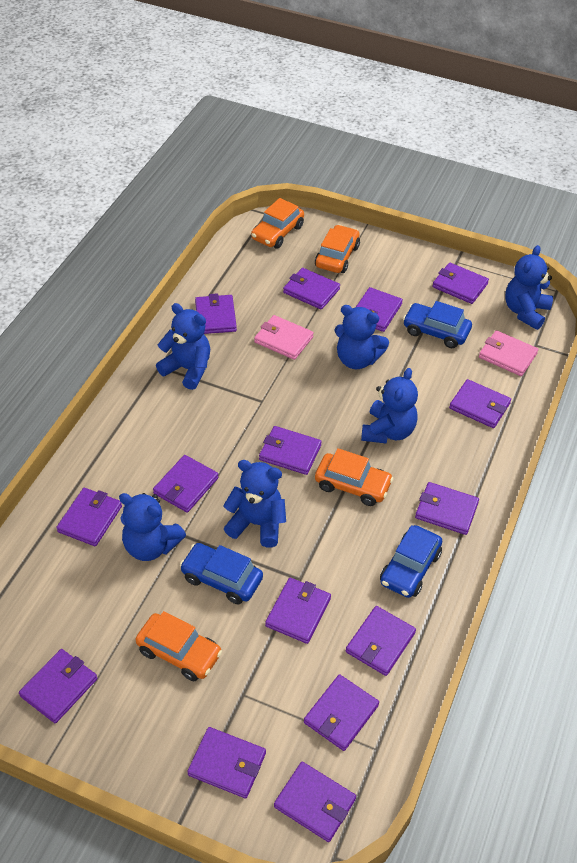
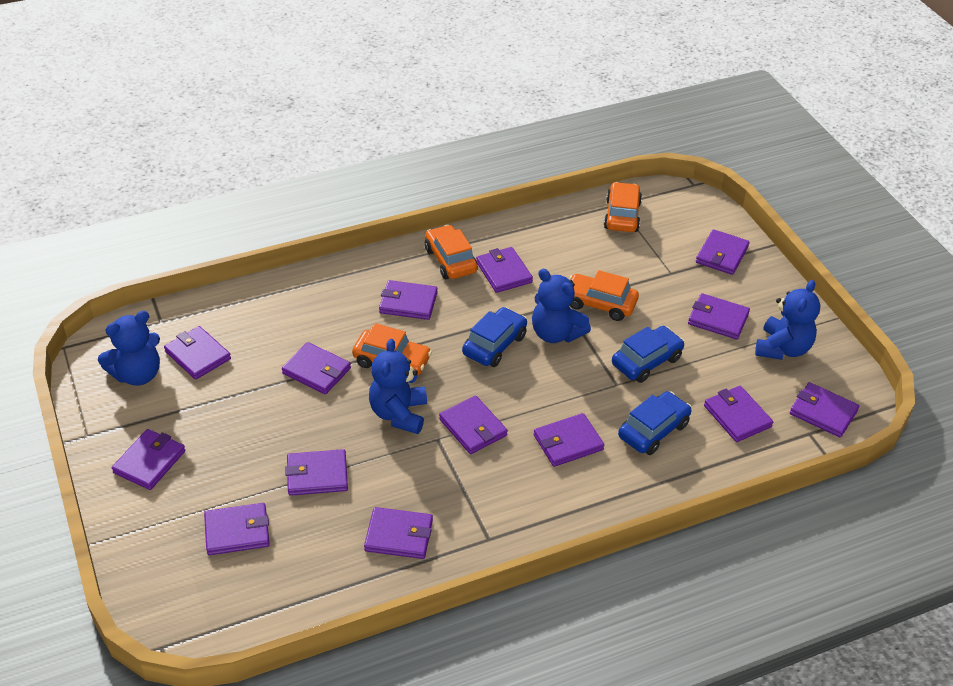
blue teddy bear: [119,493,186,561] [156,303,210,390] [223,460,286,548] [334,305,389,369] [361,368,418,444] [505,245,553,330] = 6 -> [98,311,160,386] [369,339,427,434] [532,269,591,343] [755,280,820,360] = 4
pink wallet: [254,315,314,360] [479,330,538,376] = 2 -> none = 0
purple wallet: [19,649,97,723] [56,488,122,546] [153,455,218,513] [187,727,266,798] [195,293,237,334] [259,426,322,475] [265,578,331,644] [274,762,356,842] [283,268,340,310] [304,674,379,751] [346,606,416,676] [356,287,403,332] [415,482,479,535] [433,263,489,304] [449,379,511,428] = 15 -> [112,429,185,490] [164,326,231,380] [204,503,270,555] [282,342,351,394] [285,449,348,496] [364,507,433,559] [379,280,438,320] [439,396,508,454] [476,247,533,293] [534,413,604,467] [688,293,750,339] [696,229,750,275] [704,386,773,442] [790,382,859,437] = 14

